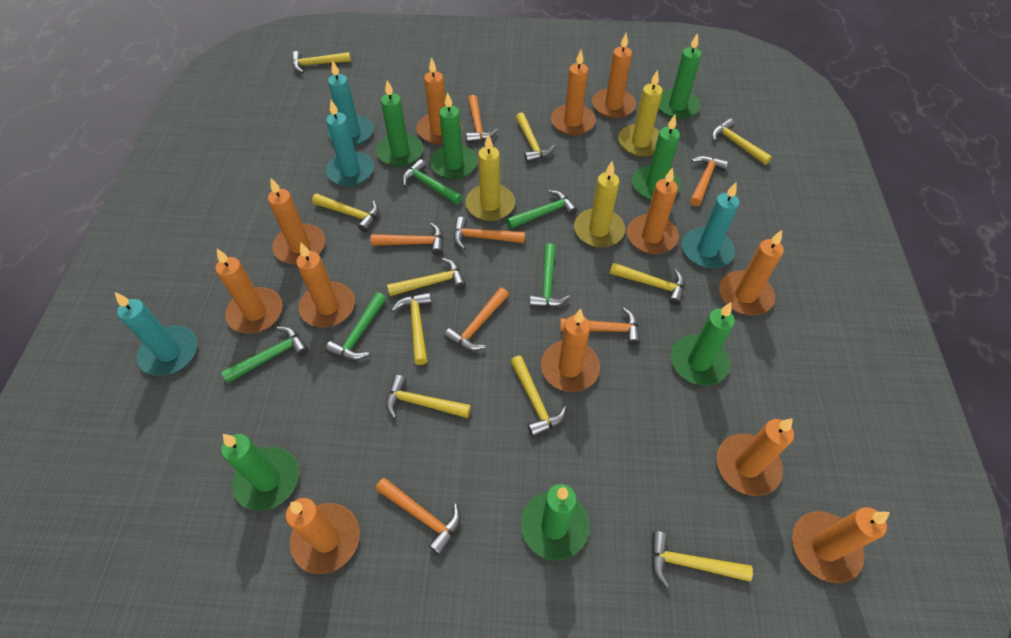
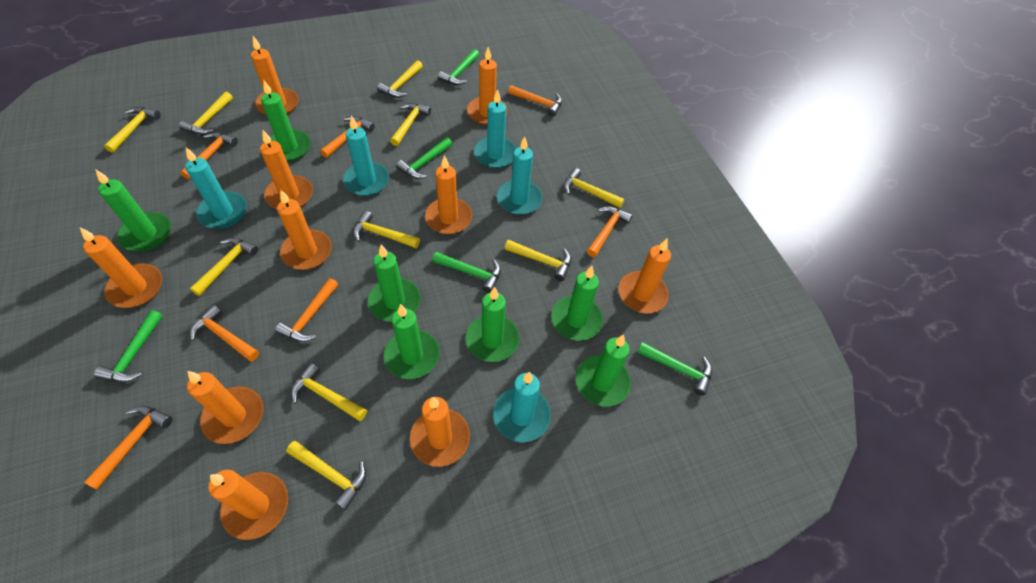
orange candle: [215,249,282,334] [268,178,325,264] [286,498,360,574] [296,242,355,327] [417,57,462,144] [541,309,600,392] [551,50,596,136] [592,33,636,119] [627,167,679,254] [717,418,794,496] [719,230,784,315] [792,507,890,583] = 12 -> [80,227,162,308] [187,371,263,444] [208,470,288,540] [251,36,299,115] [260,130,313,209] [277,190,332,270] [410,397,470,467] [425,155,472,234] [467,47,508,125] [618,238,671,313] = 10
turquoise candle: [115,292,197,376] [326,100,374,186] [328,60,373,146] [682,182,739,268] = 4 -> [185,147,247,229] [343,116,389,196] [474,89,516,168] [493,372,551,442] [497,136,542,215] = 5
yellow candle: [466,134,515,221] [574,161,625,248] [618,70,663,157] = 3 -> none = 0

